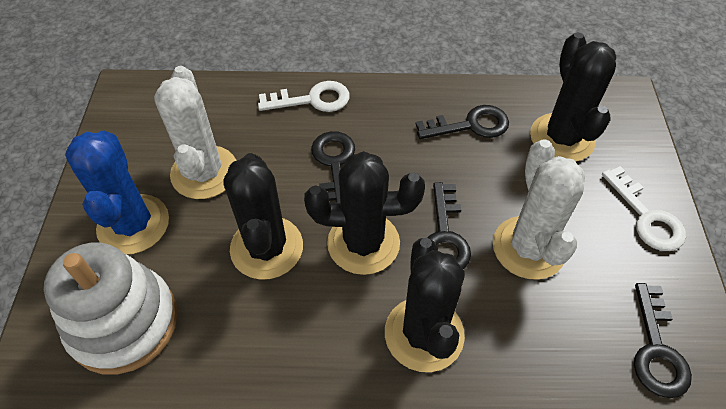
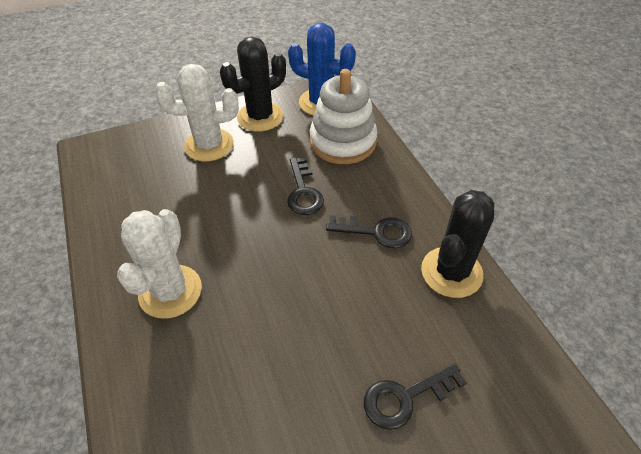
black cactus: [223,153,303,280] [304,151,425,275] [385,238,465,372] [530,32,616,162] = 4 -> [220,36,286,132] [421,190,495,298] = 2
black key: [311,131,355,203] [416,105,509,139] [427,182,471,269] [634,283,692,398] = 4 -> [287,157,324,215] [326,215,412,249] [364,363,466,430] = 3
white key: [258,81,350,112] [602,166,686,251] = 2 -> none = 0

